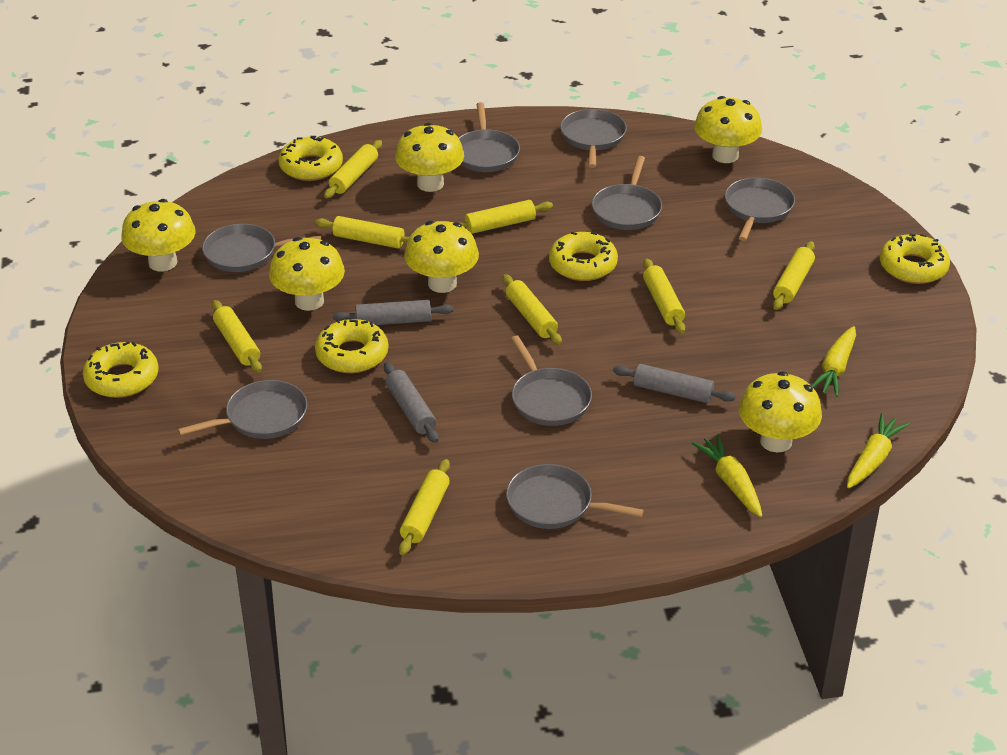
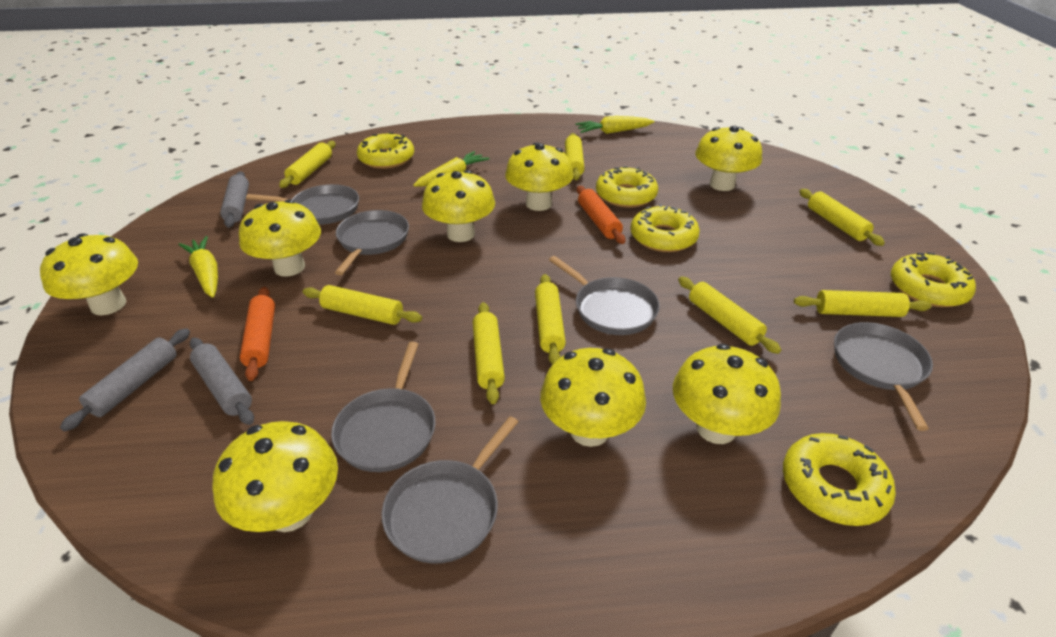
grey pan: [178,380,307,439] [202,224,321,272] [459,102,520,172] [506,464,644,529] [511,336,592,426] [560,109,627,168] [592,156,662,230] [725,177,795,241] = 8 -> [246,184,359,225] [331,342,436,472] [335,210,409,275] [382,416,519,564] [549,256,660,335] [834,322,933,431] = 6
orange rolling pin: none = 0 -> [240,287,275,381] [577,186,625,244] = 2
yellow mushroom: [121,199,195,271] [269,237,345,311] [395,123,464,192] [404,221,479,293] [694,96,762,163] [739,371,822,453] = 6 -> [40,233,138,315] [213,421,338,532] [239,199,321,277] [422,170,495,242] [505,142,573,211] [540,348,646,447] [673,344,781,444] [695,126,762,191] = 8

